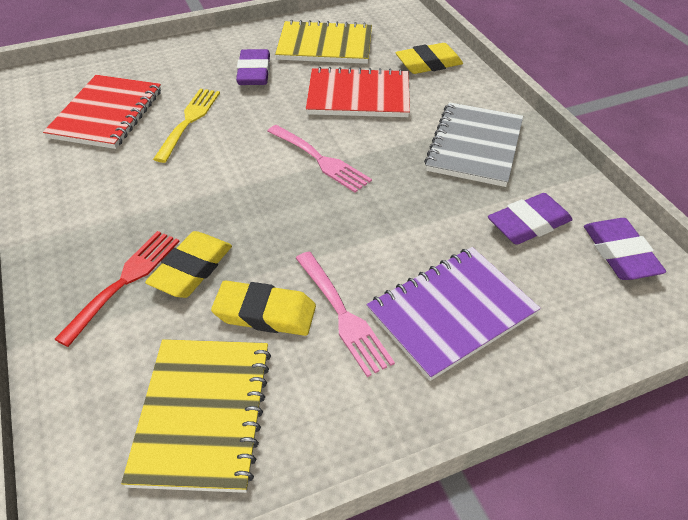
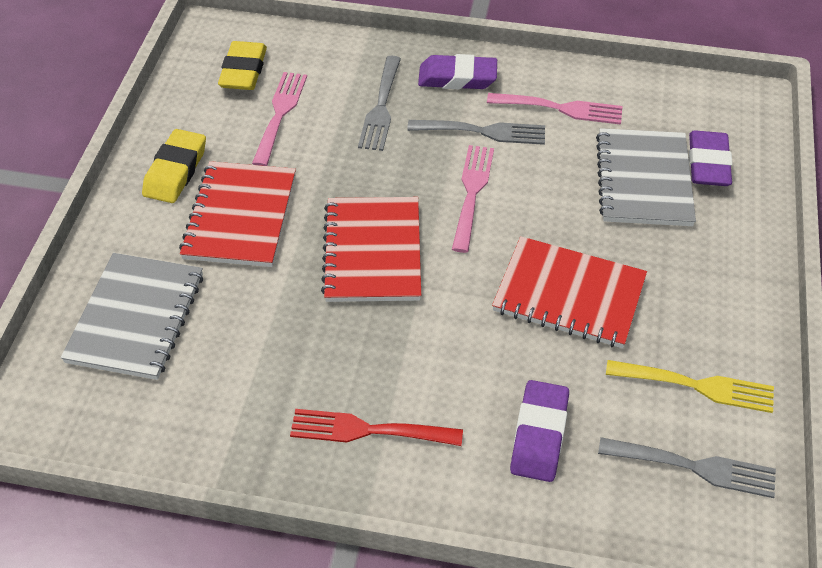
grey fork: none = 0 -> [358,55,401,151] [407,120,545,145] [598,437,776,498] = 3
grey notebook: [424,102,523,187] = 1 -> [61,253,203,380] [596,128,696,226] = 2
pink fork: [267,125,372,193] [296,252,395,377] = 2 -> [252,72,307,166] [452,145,494,253] [487,93,623,125] = 3
purple notebook: [367,247,541,381] = 1 -> none = 0
red notebook: [43,75,161,149] [306,67,410,117] = 2 -> [179,161,296,267] [321,197,421,302] [492,236,647,348] = 3
yellow eraser: [145,231,232,298] [211,281,316,336] [395,43,463,74] = 3 -> [142,129,206,203] [218,41,267,90] = 2
yellow notebook: [121,339,271,493] [275,20,372,64] = 2 -> none = 0

